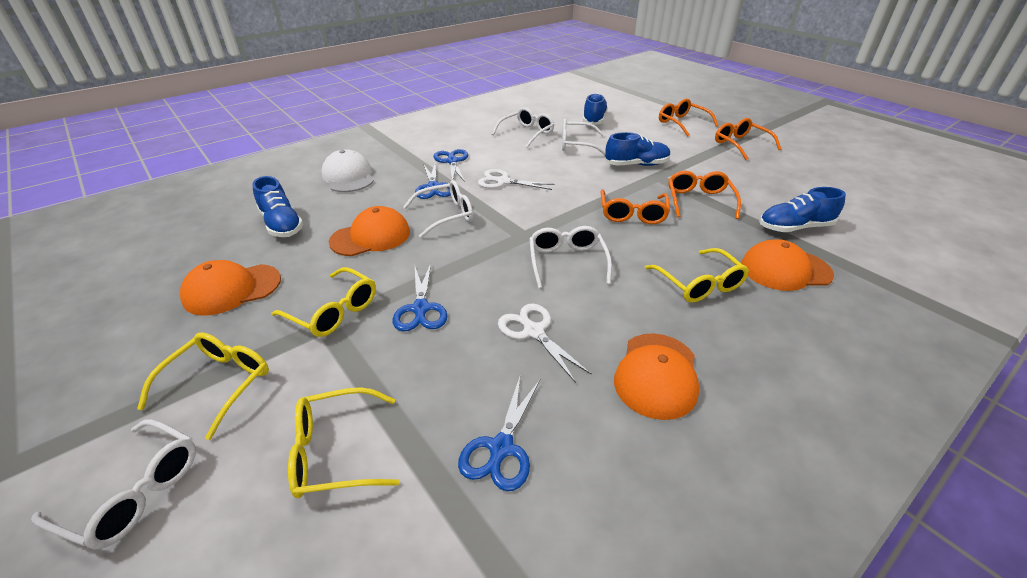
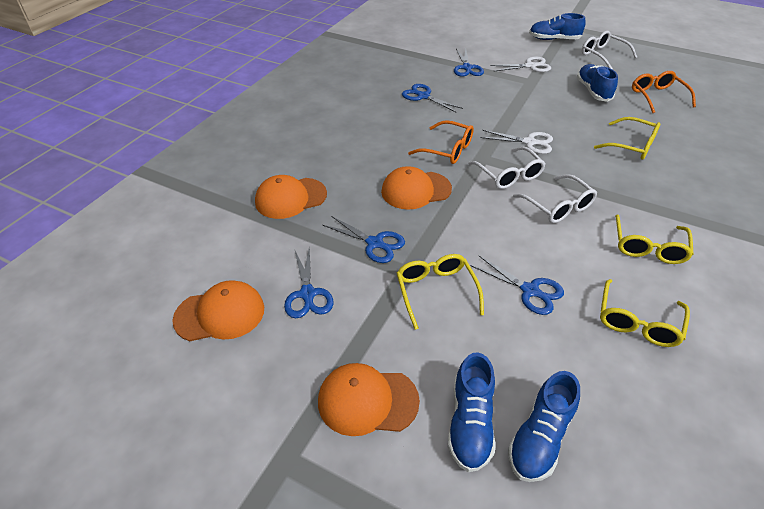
blue scissors: [393,264,447,331] [415,162,451,199] [434,149,468,182] [458,377,541,491] = 4 -> [284,246,334,318] [323,216,405,263] [402,84,463,112] [454,49,484,77] [470,256,564,315] = 5
orange glasses: [600,189,670,224] [659,98,719,137] [668,171,741,219] [715,118,781,160] = 4 -> [408,120,474,164] [632,71,696,113] = 2
white cap: [322,149,374,192] = 1 -> none = 0
white glasses: [31,420,196,549] [403,180,473,238] [492,107,555,148] [529,226,612,288] [562,119,605,155] = 5 -> [468,147,546,189] [513,174,597,223] [582,31,637,69] = 3

